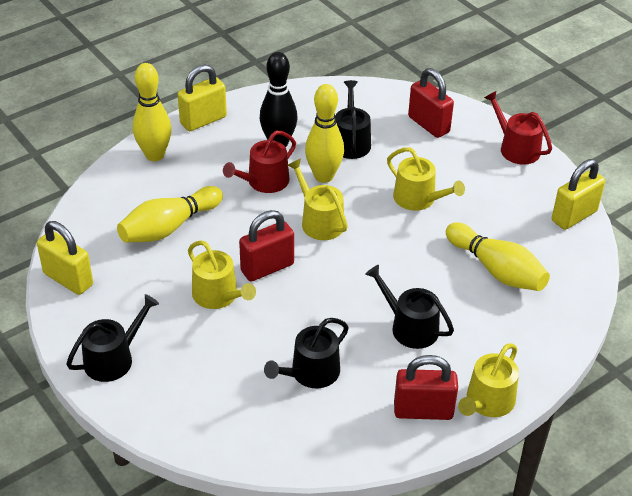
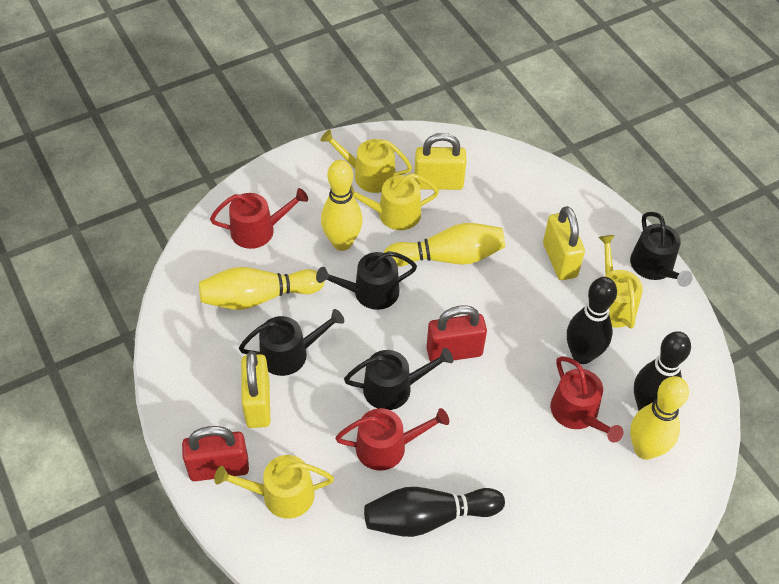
black bowling pin: [260,52,297,147] = 1 -> [364,487,505,537] [567,277,617,364] [634,331,691,411] = 3
red padlock: [239,210,294,282] [394,355,458,420] [408,68,454,138] = 3 -> [182,426,249,481] [426,305,487,362] = 2
red watering can: [223,131,296,193] [484,91,552,165] = 2 -> [210,188,308,249] [335,408,449,470] [550,356,624,443] = 3

